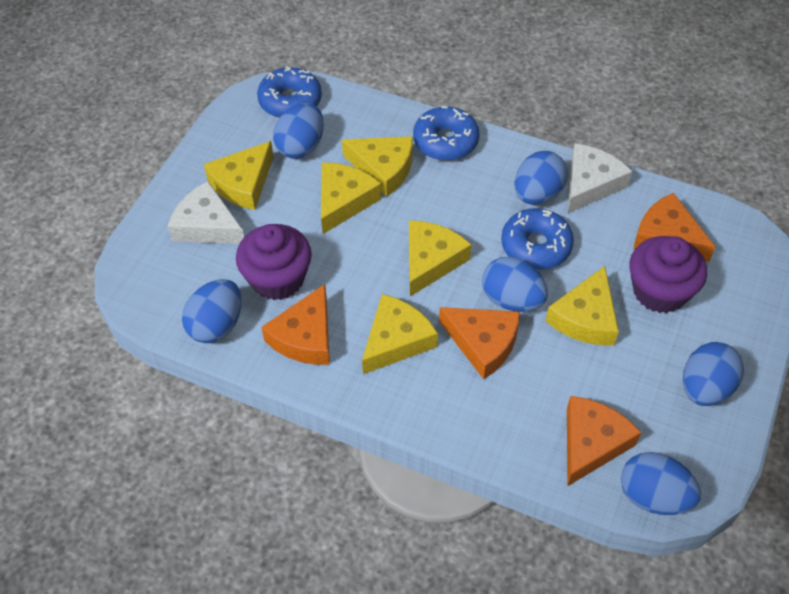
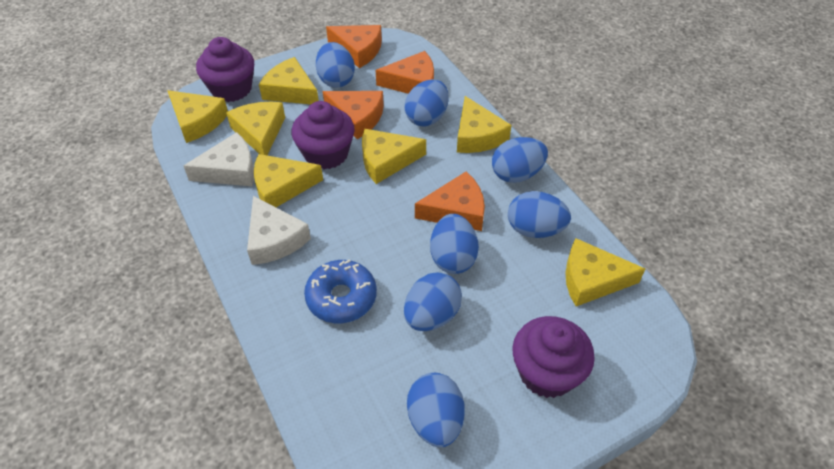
blue donut: [257,66,322,118] [413,106,480,161] [501,208,574,270] = 3 -> [304,260,377,323] = 1
blue egg: [182,279,242,343] [273,103,324,159] [482,256,548,312] [515,151,568,205] [621,452,701,515] [683,342,744,406] = 6 -> [316,42,355,88] [404,272,462,331] [405,79,449,127] [407,373,465,447] [430,214,479,274] [492,137,548,183] [508,191,571,238] = 7
purple cupcake: [236,224,312,300] [629,236,707,313] = 2 -> [196,37,254,102] [292,101,355,169] [512,316,595,398] = 3
yellow cheese: [204,141,274,210] [321,163,381,234] [342,136,413,197] [362,294,438,374] [409,220,471,296] [546,266,619,346] = 6 -> [167,90,228,143] [226,102,285,155] [254,154,323,207] [259,57,319,104] [362,129,426,184] [457,96,512,153] [565,238,645,306] = 7

